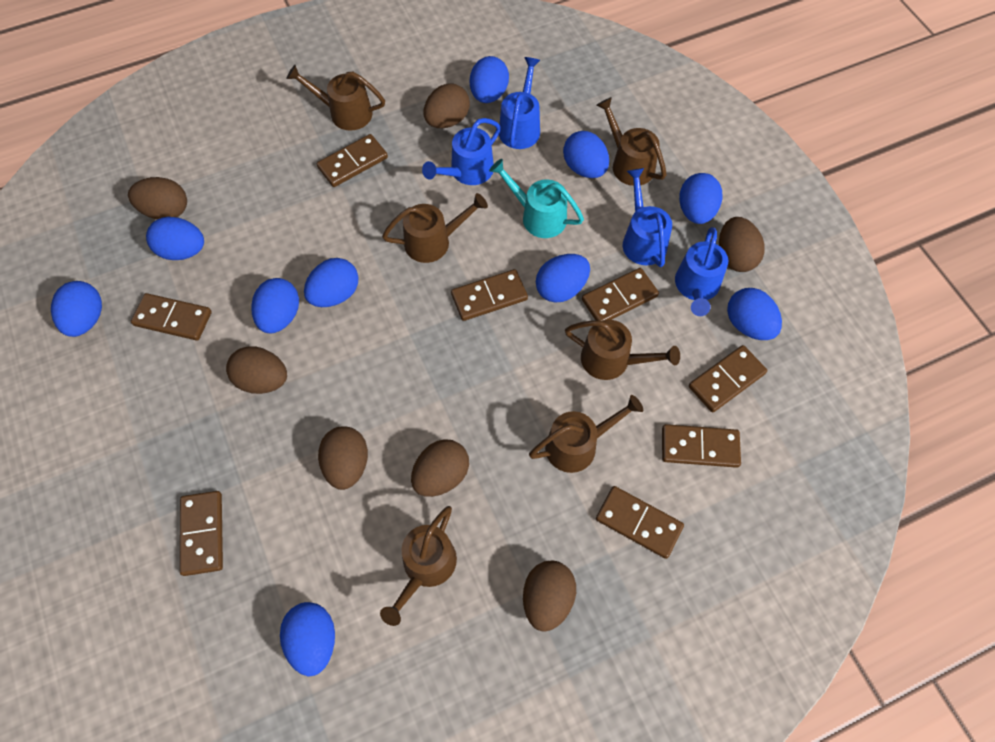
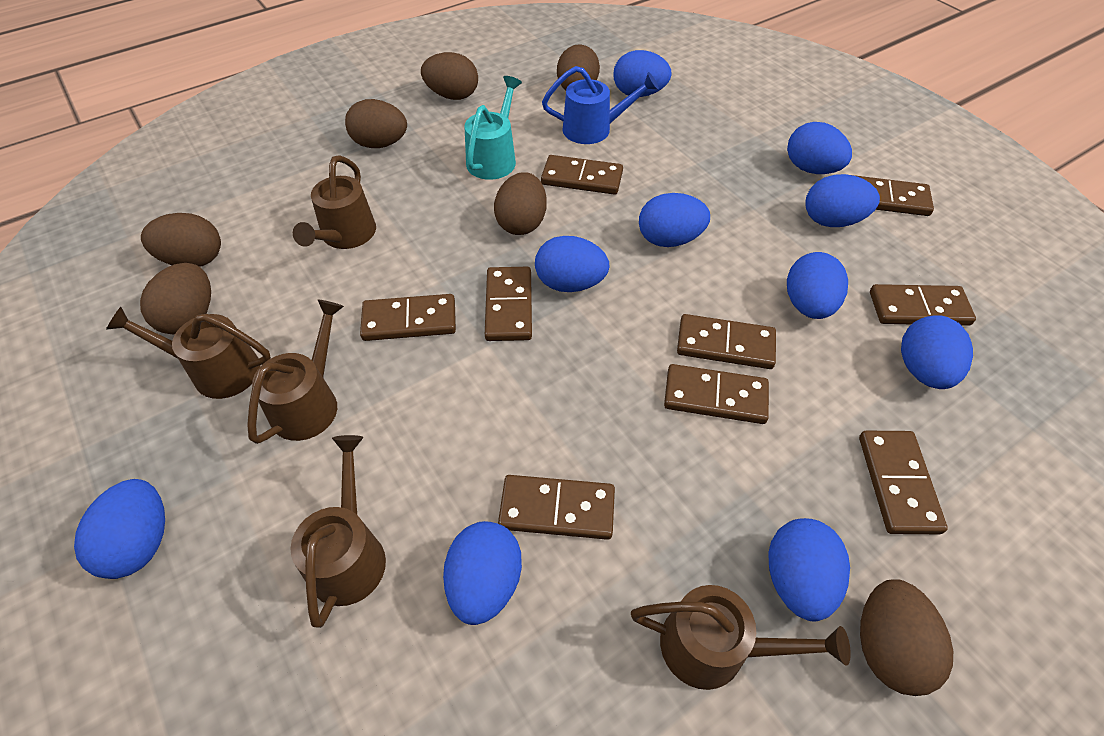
blue watering can: [422,118,501,185] [499,57,540,149] [623,168,672,267] [675,227,728,316] = 4 -> [542,66,659,144] = 1
brown domino: [131,293,212,341] [180,491,223,576] [317,134,388,187] [451,269,528,321] [582,268,659,321] [596,486,684,559] [662,424,741,468] [689,345,767,413] = 8 -> [360,294,456,341] [485,267,532,341] [498,475,615,540] [541,155,623,195] [664,364,769,424] [677,314,776,369] [853,175,934,216] [859,431,948,534] [870,284,976,326] = 9
brown watering can: [286,65,385,131] [380,506,457,626] [382,193,488,263] [529,395,643,473] [565,320,680,380] [597,97,667,186] = 6 -> [106,307,271,399] [247,299,344,444] [290,435,386,628] [293,155,376,249] [631,585,851,690] = 5

